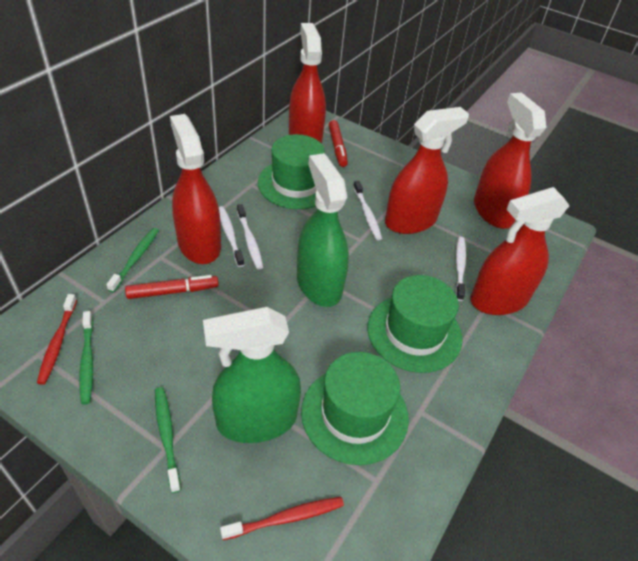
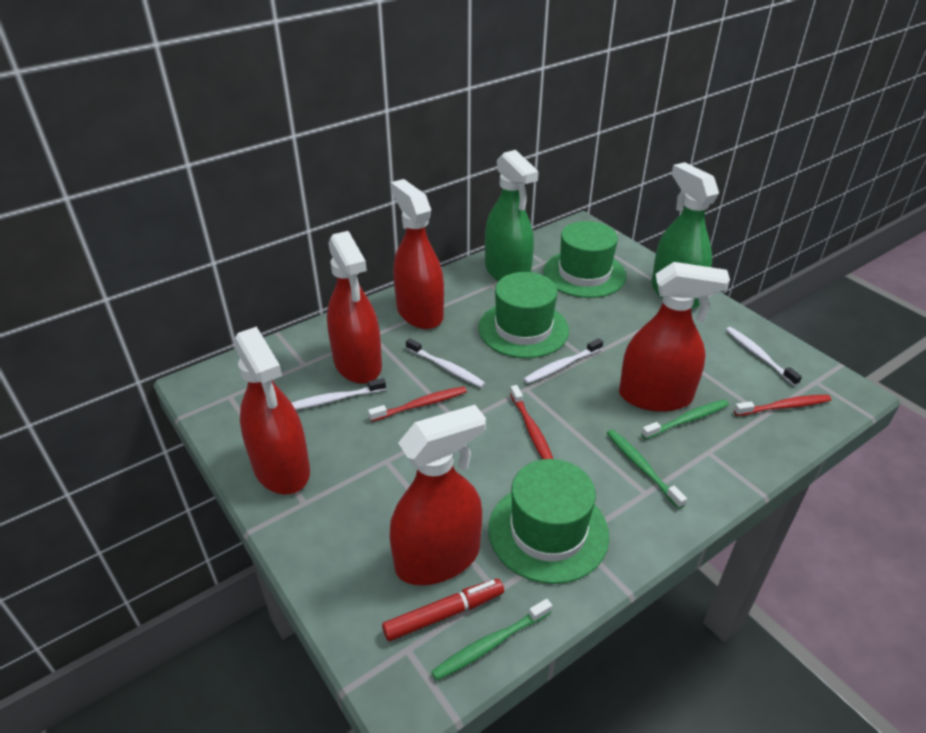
red marker: [125,275,219,299] [329,120,348,167] = 2 -> [382,579,504,641] = 1
red toothbrush: [37,294,77,385] [220,497,344,540] = 2 -> [368,386,467,422] [510,385,553,459] [734,395,831,416] = 3

